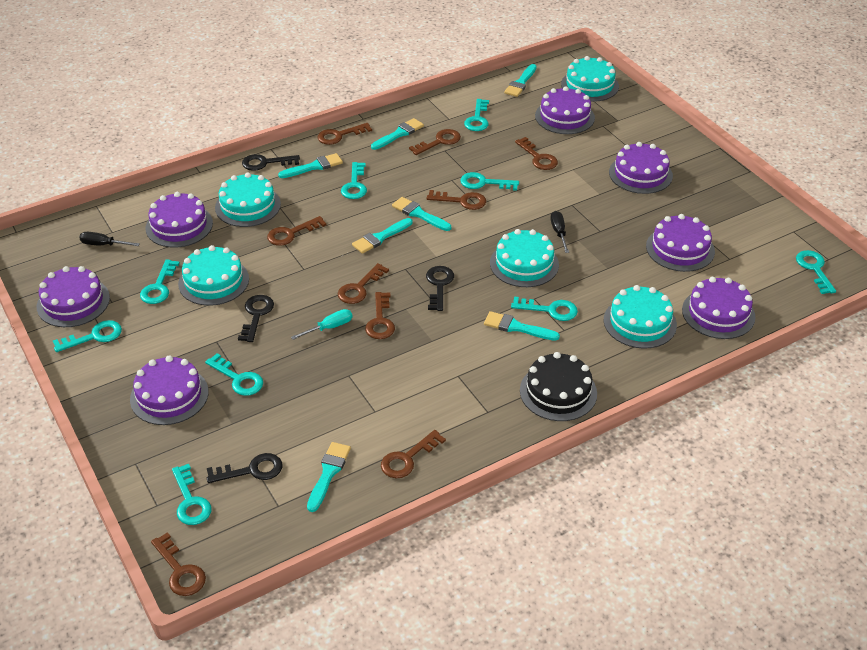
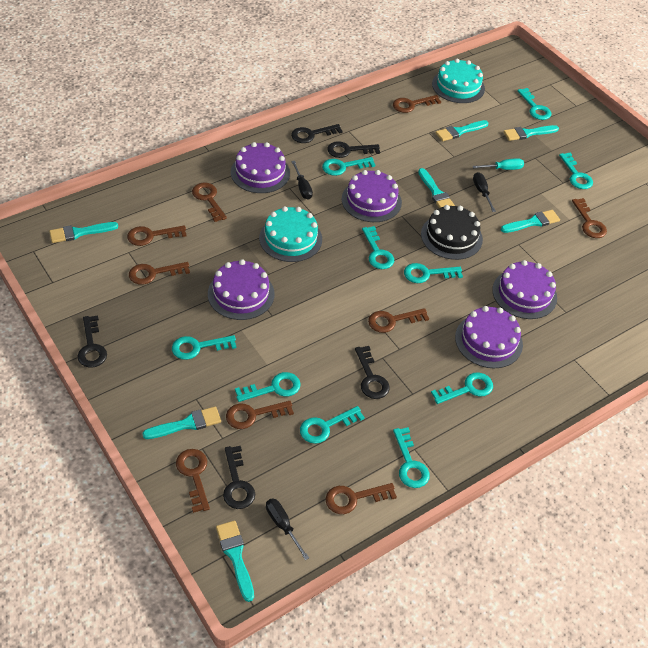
black key: [207,453,282,483] [238,295,274,342] [242,154,300,171] [426,266,454,311] = 4 -> [77,315,107,368] [223,446,255,509] [291,124,343,143] [327,141,380,158] [355,346,390,399] = 5
black screwdriver: [79,232,140,246] [550,211,569,253] = 2 -> [266,498,309,560] [291,161,313,200] [473,172,496,212] = 3
purple cake: [37,266,110,327] [130,355,209,425] [145,192,213,248] [535,86,595,134] [609,142,673,194] [646,214,715,272] [682,277,756,339] = 7 -> [208,259,274,320] [231,142,290,193] [342,170,402,222] [455,306,523,368] [492,260,557,319] = 5
turquoise cake: [178,245,249,306] [215,172,281,227] [490,229,559,287] [561,56,619,102] [604,285,677,349] = 5 -> [259,206,322,262] [432,58,485,103] = 2
turquoise key: [53,320,122,352] [140,259,180,304] [172,464,211,525] [205,353,263,396] [341,162,367,199] [460,172,519,191] [464,99,489,131] [511,296,578,321] [796,250,836,294] = 9 -> [172,335,237,360] [235,372,301,402] [300,406,365,444] [322,157,375,176] [362,226,394,269] [393,427,430,488] [404,263,463,283] [431,372,493,404] [517,88,552,120] [559,153,593,189] = 10

